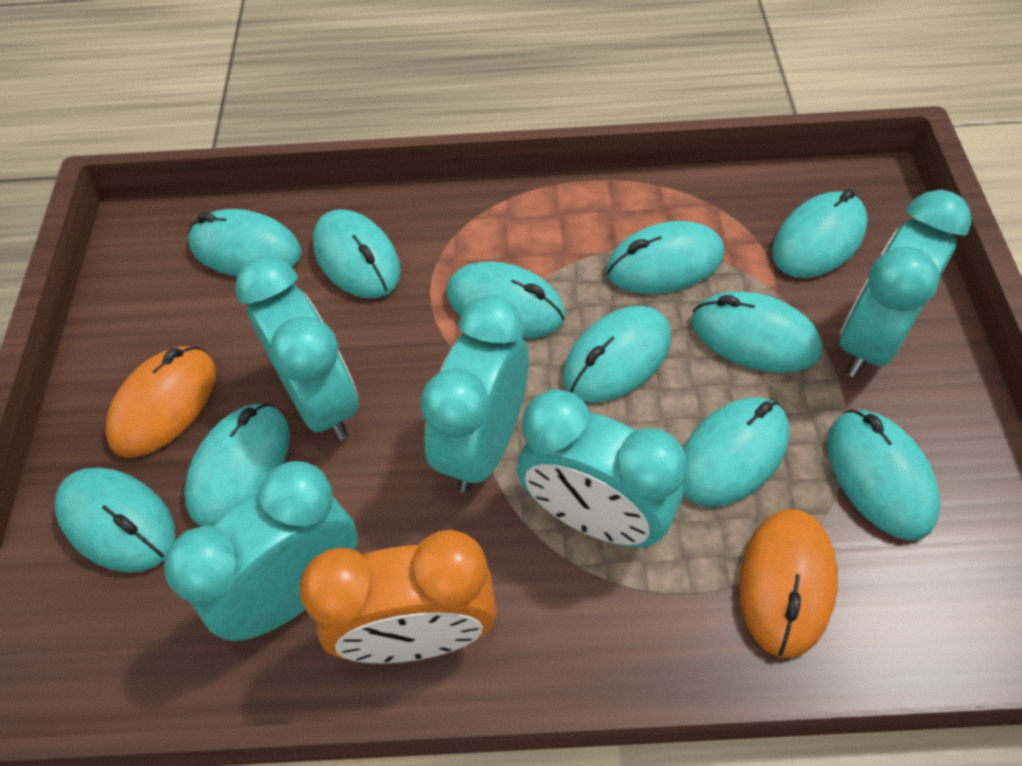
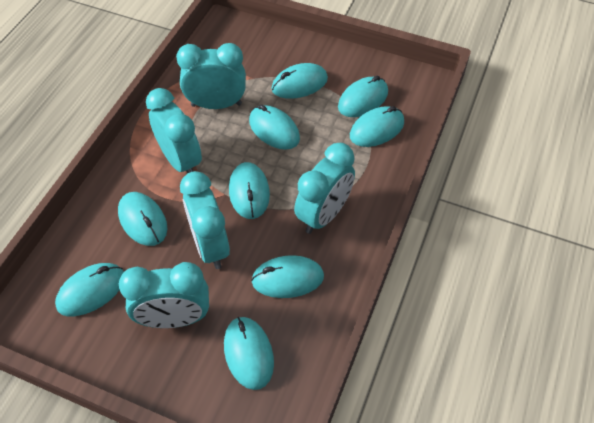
orange clock: [299,530,496,663] = 1 -> none = 0
orange mouse: [105,346,216,458] [739,509,838,658] = 2 -> none = 0
turquoise mouse: [55,468,175,573] [184,403,290,526] [188,209,302,276] [312,209,401,299] [446,261,565,339] [563,306,671,403] [606,221,725,294] [683,397,790,507] [691,292,822,373] [772,189,868,278] [827,410,940,541] = 11 -> [55,263,124,316] [118,192,167,246] [224,317,274,390] [229,162,270,219] [249,105,300,150] [251,255,324,298] [272,63,328,99] [338,76,388,117] [350,106,404,147] = 9

